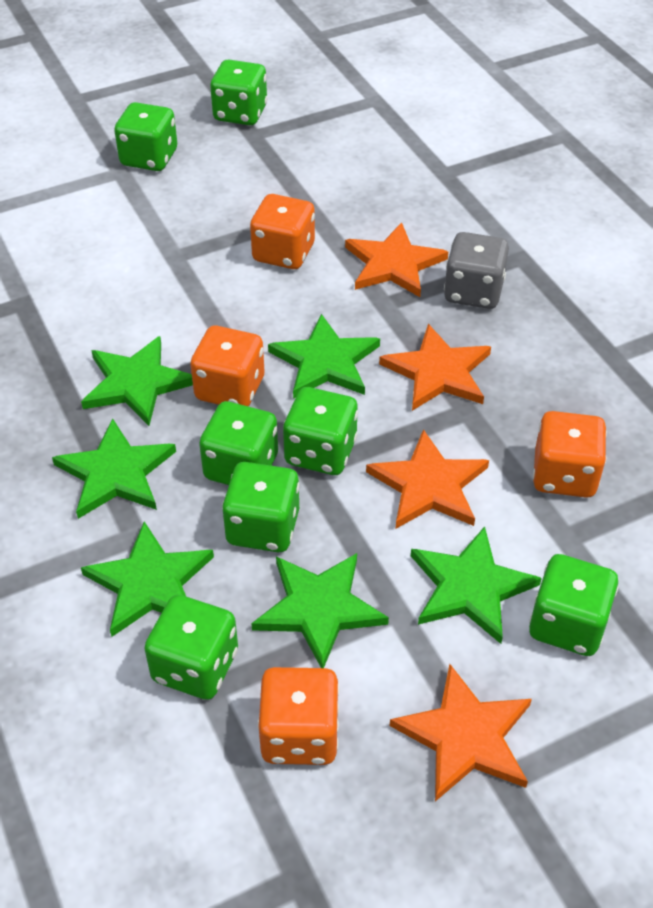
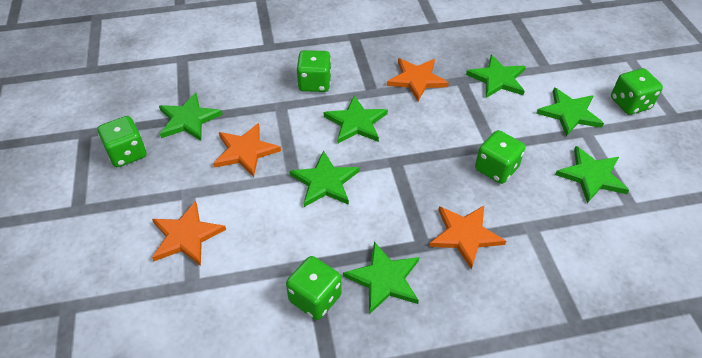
green dice: [114,102,177,171] [144,595,238,700] [199,401,278,485] [210,59,267,125] [222,462,299,552] [283,387,358,475] [529,554,618,656] = 7 -> [98,116,146,167] [286,256,342,320] [296,50,331,92] [475,130,525,184] [611,68,663,115] = 5
green star: [52,418,176,519] [81,336,193,426] [81,522,214,637] [251,553,389,668] [268,314,380,399] [411,526,542,644] = 6 -> [159,93,223,141] [290,151,359,207] [324,95,388,143] [343,242,419,314] [466,55,526,98] [536,88,604,137] [555,146,629,203] = 7
grey dice: [444,232,509,309] = 1 -> none = 0
orange dice: [190,326,265,406] [250,194,315,269] [257,667,339,765] [533,411,607,498] = 4 -> none = 0

